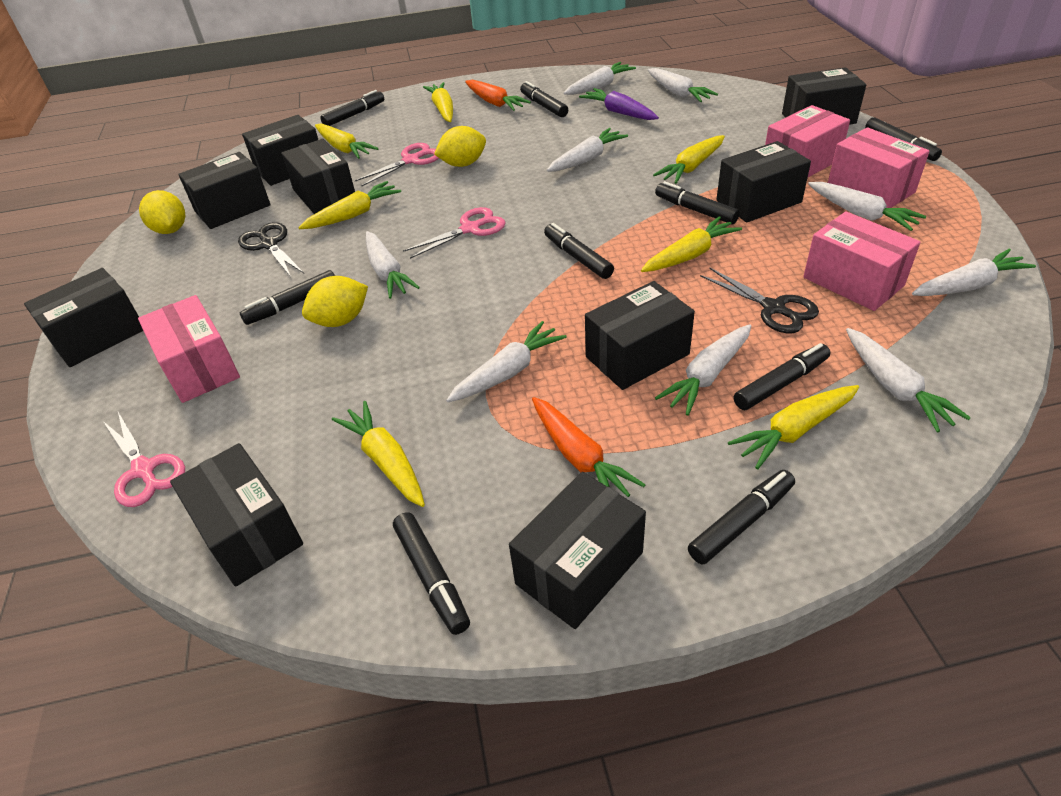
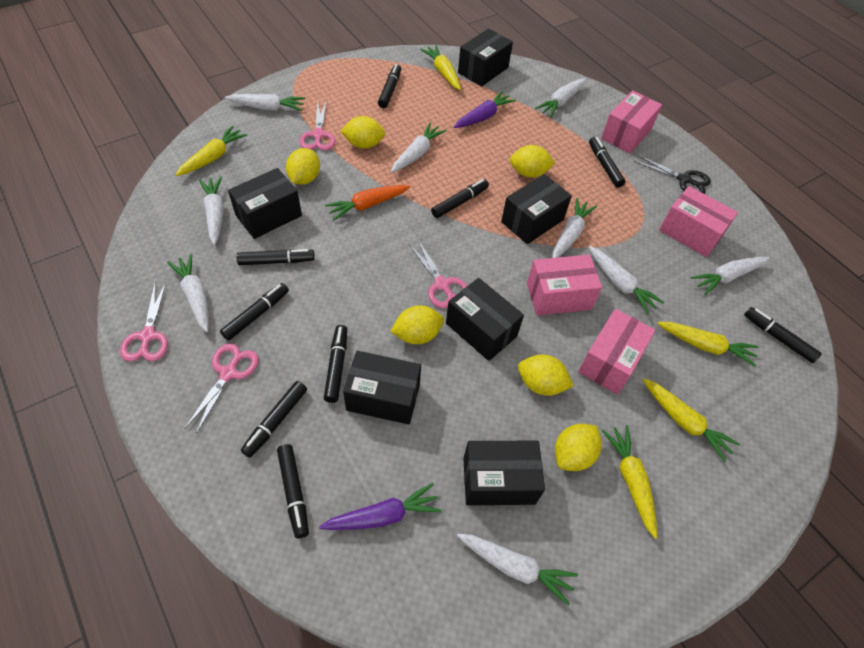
black box: [24,268,143,367] [170,443,303,587] [178,152,271,229] [242,115,318,186] [281,139,355,214] [509,472,646,629] [585,281,695,390] [716,141,811,223] [782,67,866,125] = 9 -> [228,168,302,239] [343,351,421,424] [446,278,524,361] [458,29,513,87] [463,441,545,505] [501,174,572,244] = 6
black scissors: [238,222,304,277] [700,267,819,333] = 2 -> [634,155,711,194] = 1
orange carrot: [465,80,531,111] [532,397,645,497] = 2 -> [325,185,410,221] = 1
pink scissors: [102,412,185,507] [355,143,439,186] [403,207,506,259] = 3 -> [120,282,168,361] [184,344,259,434] [300,102,336,150] [409,240,467,309] = 4
purple carrot: [579,88,659,120] = 1 -> [319,483,441,530] [454,91,516,128] = 2
yellow carrot: [298,181,401,229] [315,123,379,159] [332,401,425,507] [423,82,453,122] [641,216,742,272] [653,135,725,184] [728,385,859,469] = 7 -> [176,126,247,176] [420,45,461,90] [602,425,657,539] [643,378,740,462] [657,322,758,367] = 5
yellow lemon: [139,190,185,234] [302,276,368,327] [434,126,486,167] = 3 -> [286,148,320,185] [341,116,386,148] [390,305,444,344] [510,145,555,178] [518,355,574,396] [555,424,602,471] = 6

